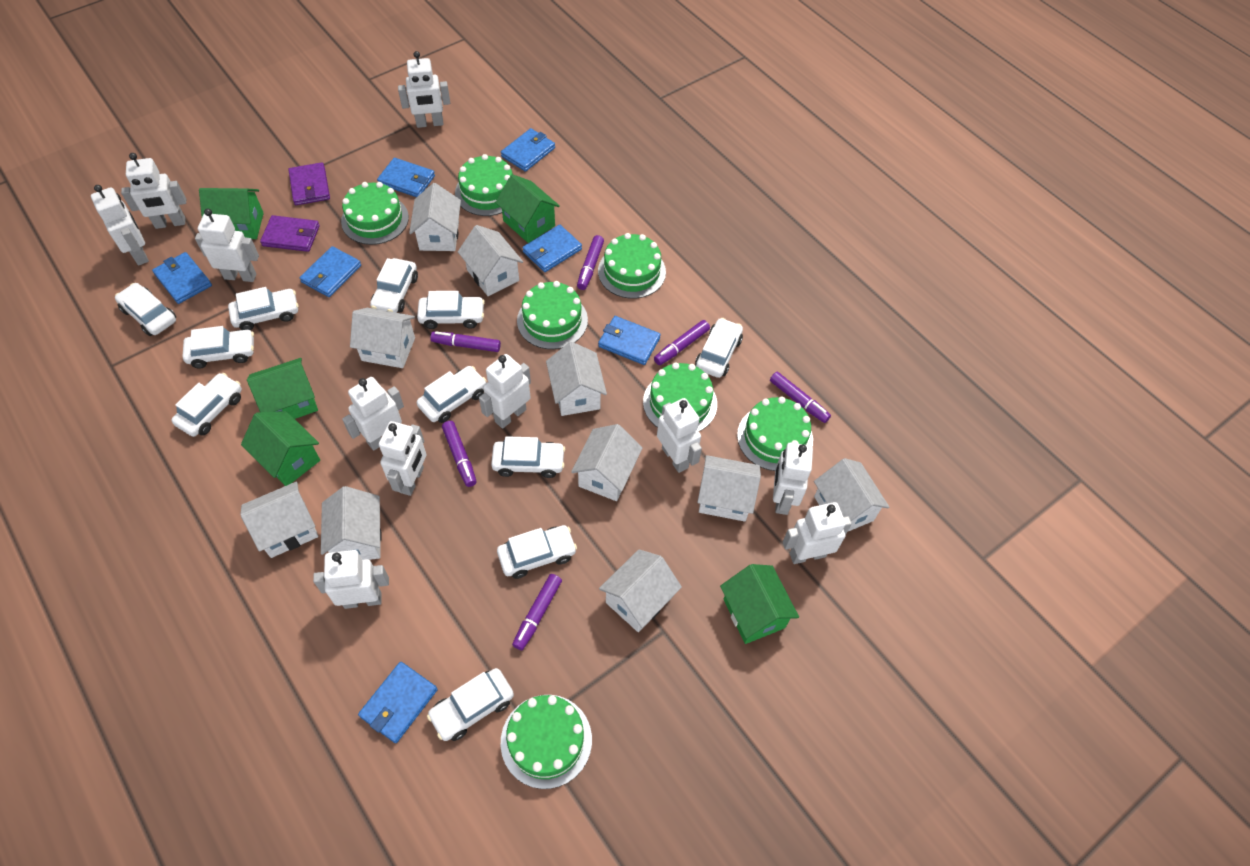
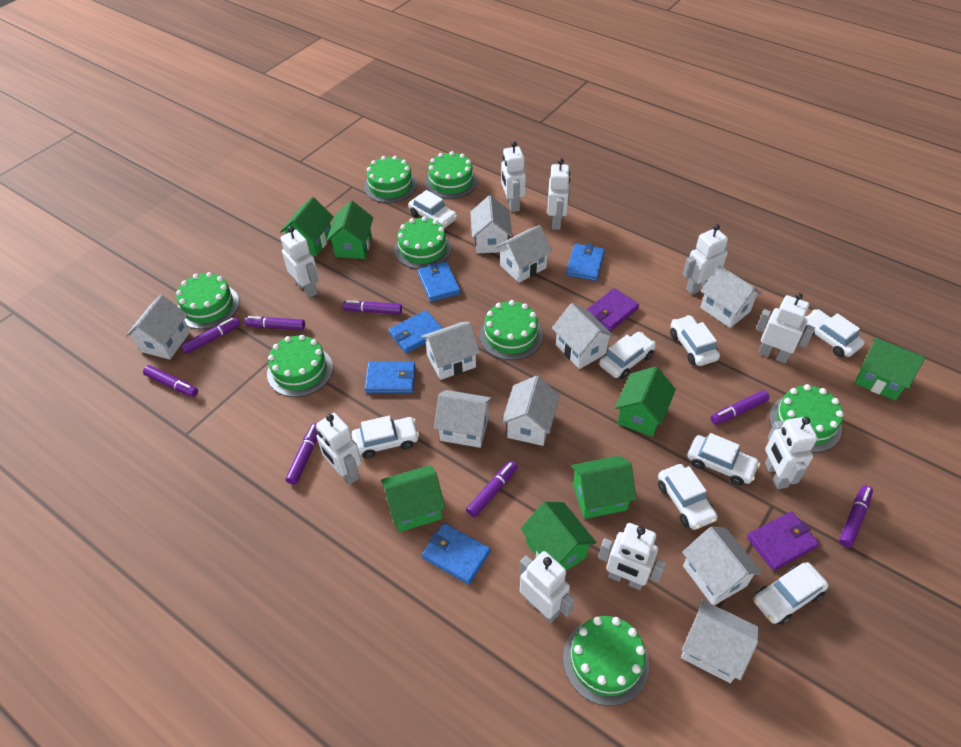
blue wallet: [152,252,212,304] [300,246,361,297] [358,662,438,743] [377,158,435,197] [501,128,555,172] [522,225,582,272] [598,316,661,365] = 7 -> [365,361,415,393] [388,310,443,353] [418,262,460,302] [421,523,490,585] [566,244,605,281] = 5
green cake: [341,182,409,245] [455,154,513,216] [501,695,592,789] [517,281,588,349] [598,233,666,299] [643,362,717,431] [737,397,813,471] = 7 -> [176,272,239,329] [267,334,333,397] [364,156,417,203] [394,216,451,269] [425,151,477,199] [479,300,543,360] [563,616,649,706] [769,384,844,453] = 8
green house: [199,188,264,239] [241,411,320,486] [247,358,318,419] [495,174,560,243] [720,564,799,644] = 5 -> [280,197,334,256] [326,201,373,259] [381,465,445,532] [520,502,596,571] [571,456,636,519] [615,366,676,437] [855,338,925,401] = 7
purple marker: [430,331,501,352] [442,421,477,487] [512,574,562,650] [577,235,604,290] [654,320,710,365] [770,372,831,423] = 6 -> [143,365,198,397] [180,317,240,354] [244,316,305,330] [286,423,318,485] [342,300,402,314] [466,461,517,517] [710,390,769,425] [839,485,873,548] = 8
white car: [115,283,176,336] [171,373,242,437] [183,326,254,369] [228,287,299,330] [370,258,418,313] [417,291,485,329] [417,366,487,423] [427,668,514,741] [491,436,565,478] [497,525,577,579] [695,318,743,378] = 11 -> [352,416,419,459] [408,190,457,228] [599,332,656,379] [658,464,717,530] [670,315,720,366] [688,433,760,486] [753,562,829,625] [804,309,865,357] = 8
white robot: [91,185,149,266] [121,153,186,229] [195,209,259,282] [313,550,389,609] [342,377,404,451] [379,421,426,496] [398,51,450,128] [479,354,531,429] [657,398,702,473] [773,443,813,515] [783,502,852,564] = 11 -> [280,226,319,298] [316,413,362,485] [501,141,526,212] [520,551,575,623] [547,158,570,230] [598,523,666,590] [683,224,728,295] [756,293,815,363] [765,417,818,489] = 9

